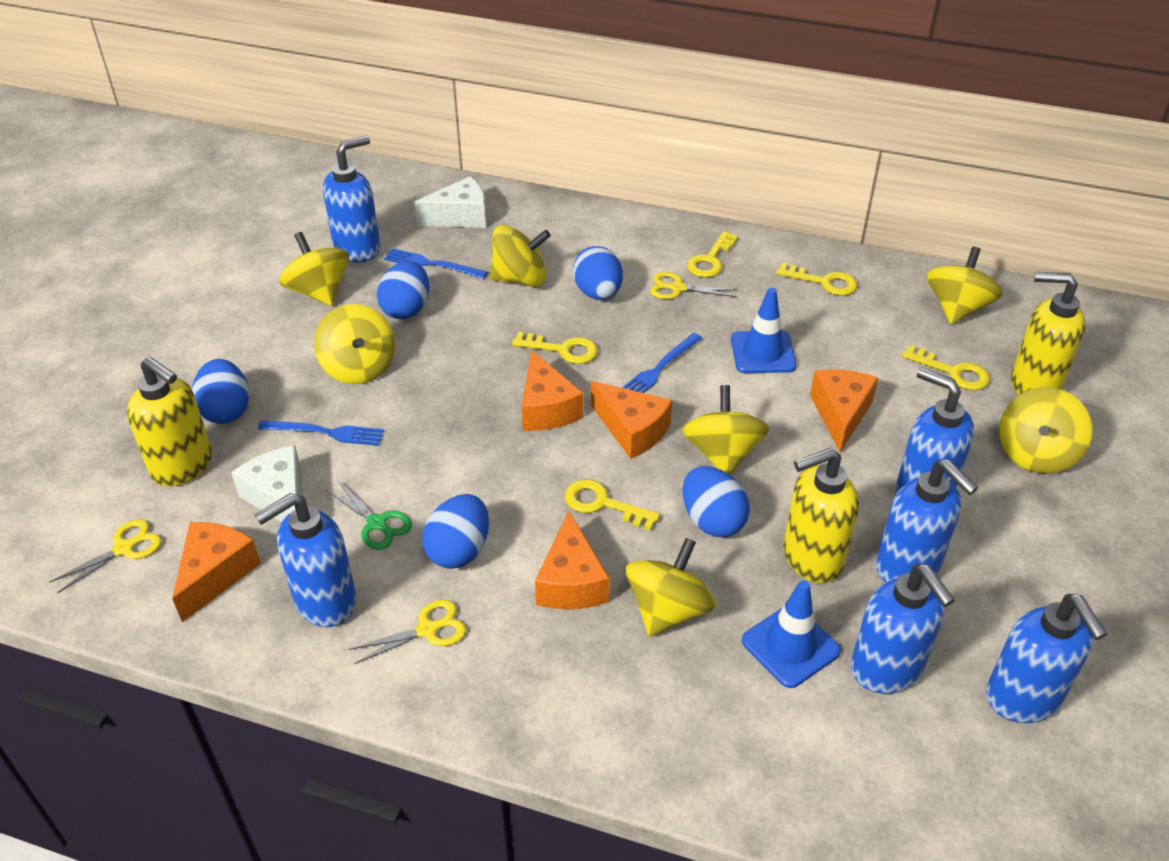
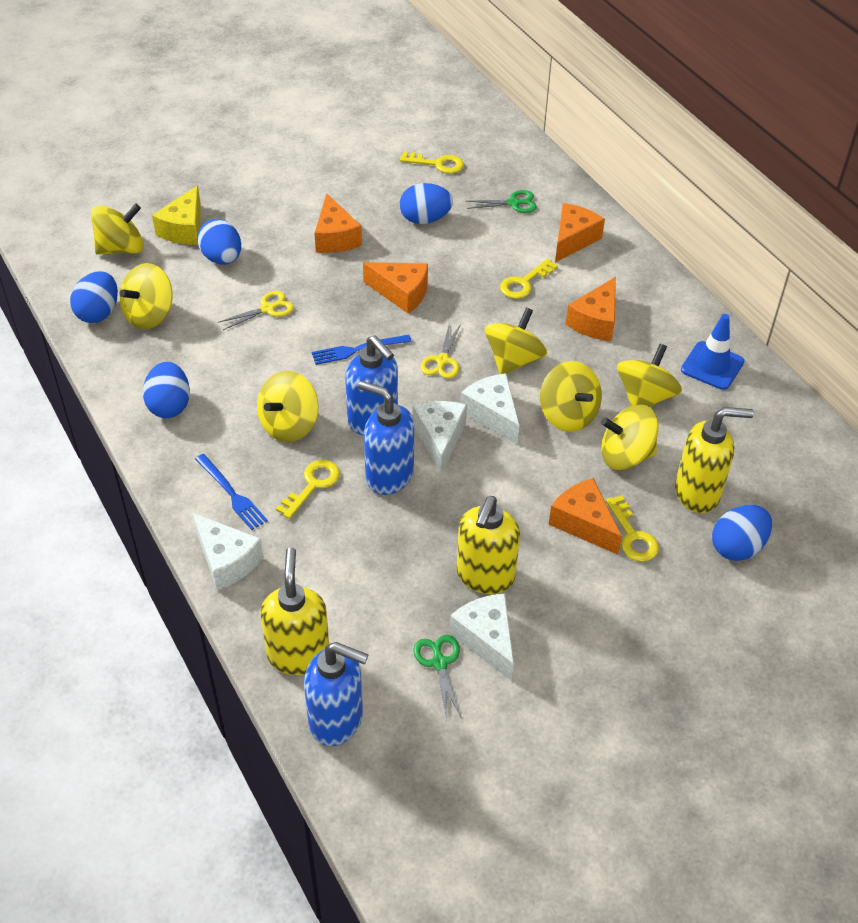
blue fork: [258,420,384,446] [384,248,487,279] [622,333,702,393] = 3 -> [195,454,268,530] [312,335,412,365] = 2
blue soap dispenser: [255,493,357,627] [323,135,381,262] [851,564,955,694] [876,459,978,583] [895,367,974,494] [986,594,1107,723] = 6 -> [304,642,368,746] [345,335,398,435] [358,381,414,495] = 3
blue traffic cone: [731,287,797,373] [742,580,841,688] = 2 -> [681,314,744,390] = 1
green scissors: [326,481,412,550] = 1 -> [413,635,461,719] [467,190,537,213] = 2
white cheese: [231,445,302,522] [414,176,486,228] = 2 -> [192,513,263,590] [412,401,467,475] [449,593,514,681] [460,373,520,445] = 4
yellow cheese: none = 0 -> [152,185,201,245] = 1
yellow key: [512,332,598,364] [565,479,660,530] [687,231,738,277] [776,263,857,296] [902,345,990,390] = 5 -> [276,460,340,519] [400,152,464,174] [500,259,558,299] [605,495,659,562] = 4
yellow scissors: [49,519,162,594] [349,600,466,664] [650,272,737,299] = 3 -> [218,291,294,330] [421,322,461,379] = 2

